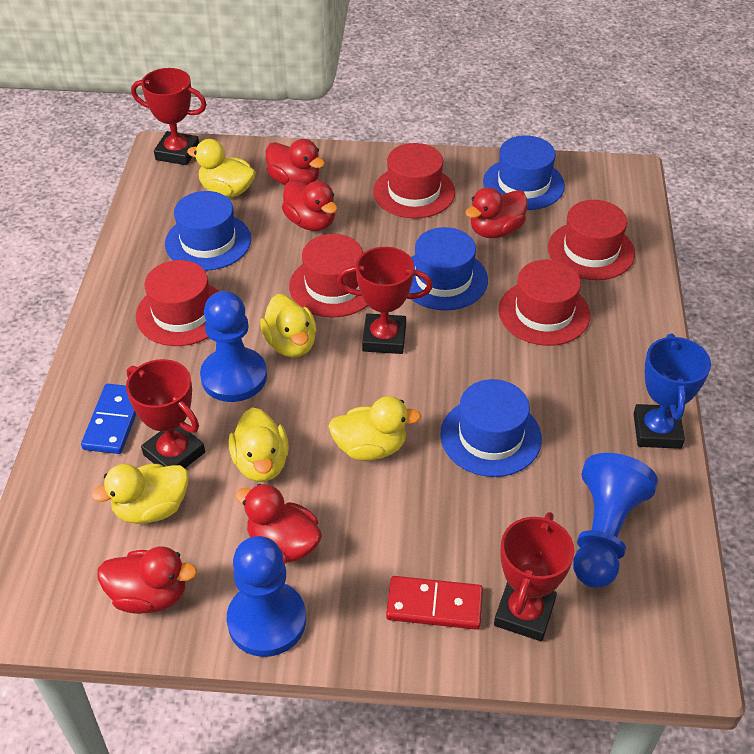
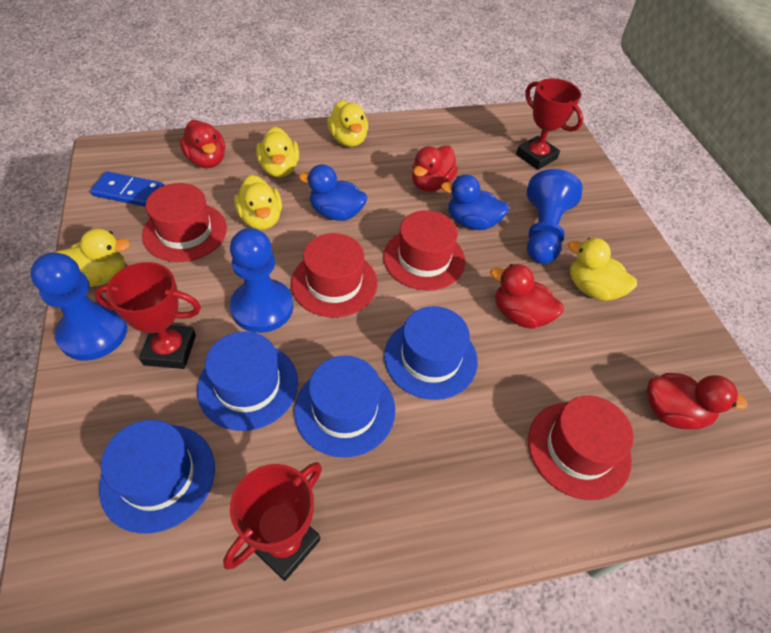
blue duck: none = 0 -> [299,164,367,221] [441,174,509,230] = 2
blue trophy: [633,334,711,449] = 1 -> none = 0
red domino: [386,576,483,630] = 1 -> none = 0
red duck: [97,546,197,614] [235,484,322,563] [266,139,325,185] [282,180,337,231] [465,187,528,238] = 5 -> [180,120,225,168] [412,145,458,192] [490,264,564,329] [647,373,748,430] = 4
red hat: [136,260,220,346] [289,234,368,318] [373,143,455,218] [498,260,590,346] [548,200,635,280] = 5 -> [142,183,227,262] [291,233,377,317] [383,210,465,290] [528,396,634,500] = 4
red trophy: [126,359,205,468] [131,68,207,165] [337,247,433,354] [494,512,575,641] = 4 -> [94,262,201,369] [223,462,322,581] [516,78,583,170] = 3

